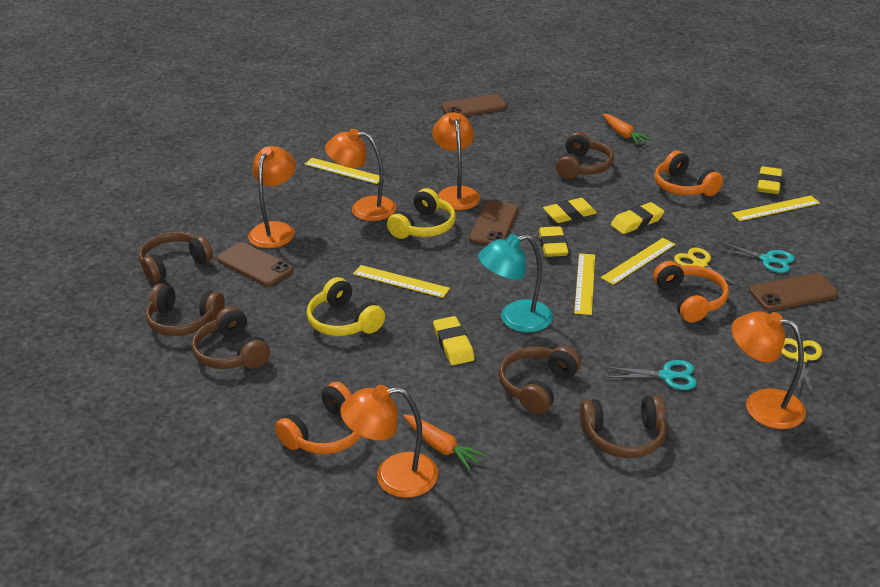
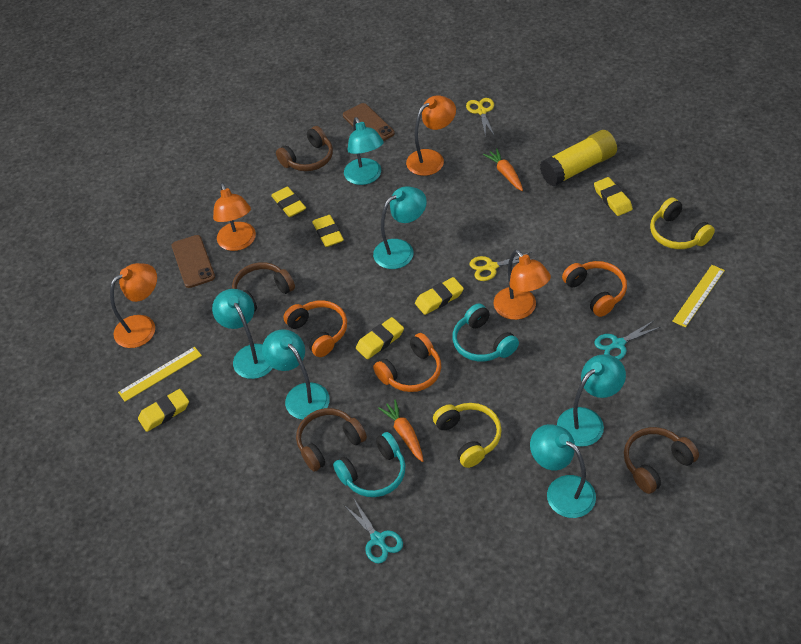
brown headphones: [139,232,213,283] [145,283,225,336] [192,306,270,369] [499,346,581,414] [556,132,614,179] [580,395,666,458] = 6 -> [232,262,295,312] [276,126,333,171] [296,408,367,472] [624,427,699,494] = 4
brown phone: [217,242,293,286] [441,94,507,116] [469,200,519,245] [749,273,838,311] = 4 -> [171,235,215,288] [343,103,395,141] = 2
orange lamp: [248,146,296,248] [325,129,396,221] [340,385,438,498] [432,112,480,211] [732,311,806,429] = 5 -> [110,263,157,348] [213,183,256,251] [406,96,456,176] [494,250,551,320] = 4
turquoise headphones: none = 0 -> [333,432,406,497] [453,303,519,362] = 2
turquoise lamp: [478,234,553,333] = 1 -> [212,289,273,379] [262,329,330,420] [344,117,384,185] [373,186,427,269] [530,424,596,518] [557,354,626,447] = 6
yellow eraser: [433,316,475,365] [539,226,568,257] [543,198,597,223] [611,202,664,234] [757,166,782,194] = 5 -> [138,389,189,432] [271,187,306,217] [312,215,344,247] [356,317,404,359] [415,277,464,315] [594,177,633,216] = 6
yellow glue stick: none = 0 -> [540,130,617,187] = 1
yellow ruler: [304,158,380,184] [353,265,450,298] [574,253,595,315] [601,238,676,285] [732,196,820,221] = 5 -> [118,347,202,402] [672,265,725,328] = 2

